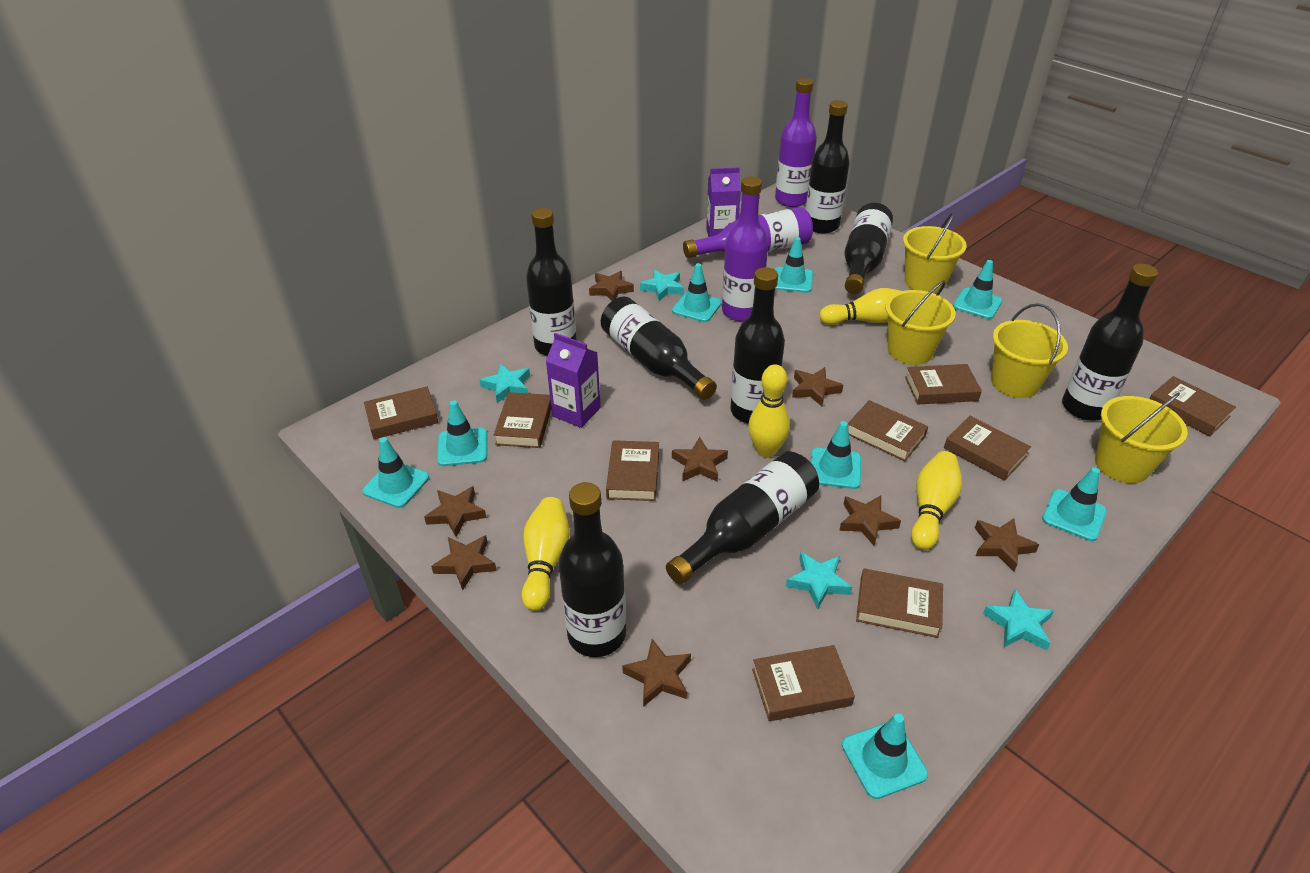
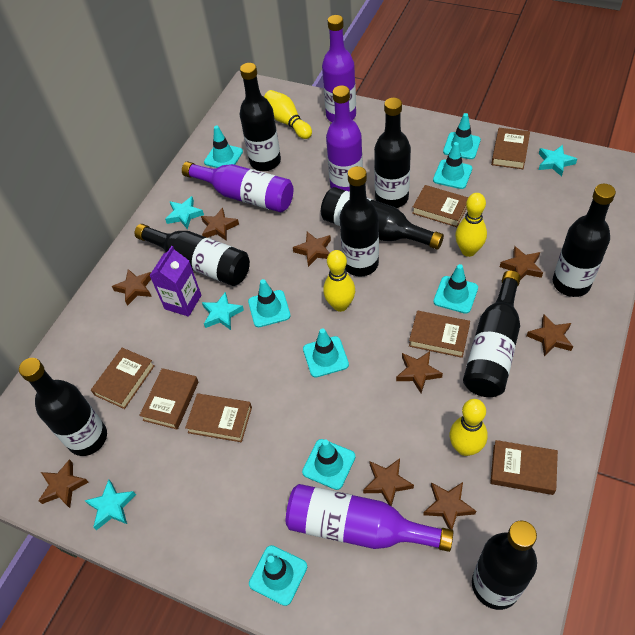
black bottle: [526,208,576,356] [558,482,626,657] [601,297,717,400] [666,451,819,584] [730,267,785,424] [806,100,850,234] [844,203,893,294] [1062,264,1158,421] = 8 -> [19,358,107,456] [135,224,250,286] [240,63,281,171] [321,187,444,250] [339,166,379,276] [374,98,411,208] [463,271,521,397] [472,521,537,610] [553,184,616,297] = 9
brown book: [364,386,439,439] [494,392,551,448] [606,440,659,501] [752,645,855,721] [848,400,928,461] [856,568,943,638] [905,364,982,404] [944,416,1031,481] [1150,376,1236,436] = 9 -> [91,348,155,409] [139,368,198,430] [185,393,252,442] [409,311,470,358] [412,185,468,227] [490,440,558,495] [491,128,530,169] = 7
brown star: [424,486,486,537] [431,535,497,590] [589,271,634,301] [622,639,691,707] [672,437,728,482] [792,367,843,407] [839,495,901,546] [975,518,1039,572] = 8 -> [38,459,89,508] [112,269,152,306] [201,208,239,241] [293,232,331,267] [363,458,414,506] [396,351,443,393] [423,482,476,529] [500,246,543,280] [527,315,573,356] = 9
purple bottle: [683,207,813,258] [722,177,769,322] [775,78,817,207] = 3 -> [182,161,293,212] [286,484,454,552] [322,15,356,122] [326,85,363,192] = 4
purple carton: [546,333,601,428] [706,167,741,237] = 2 -> [149,246,201,317] = 1
yellow bucket: [885,280,956,365] [903,212,967,293] [991,303,1068,398] [1095,392,1187,483] = 4 -> none = 0

